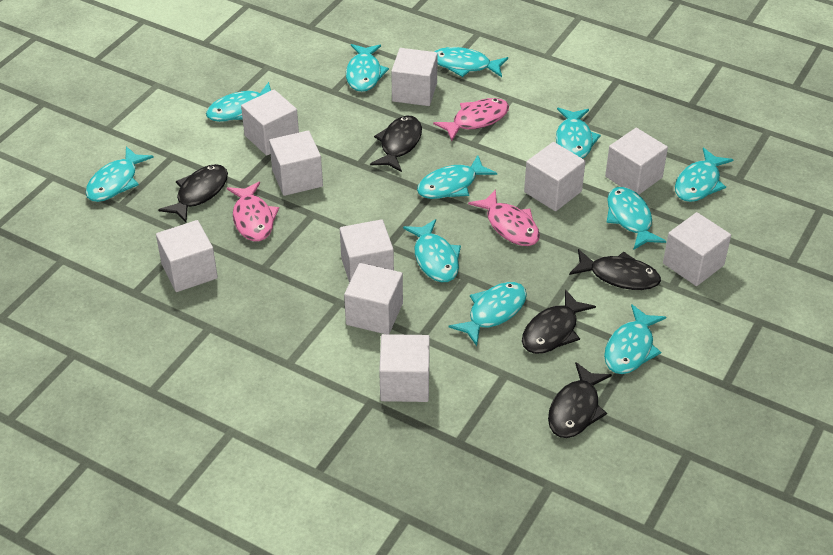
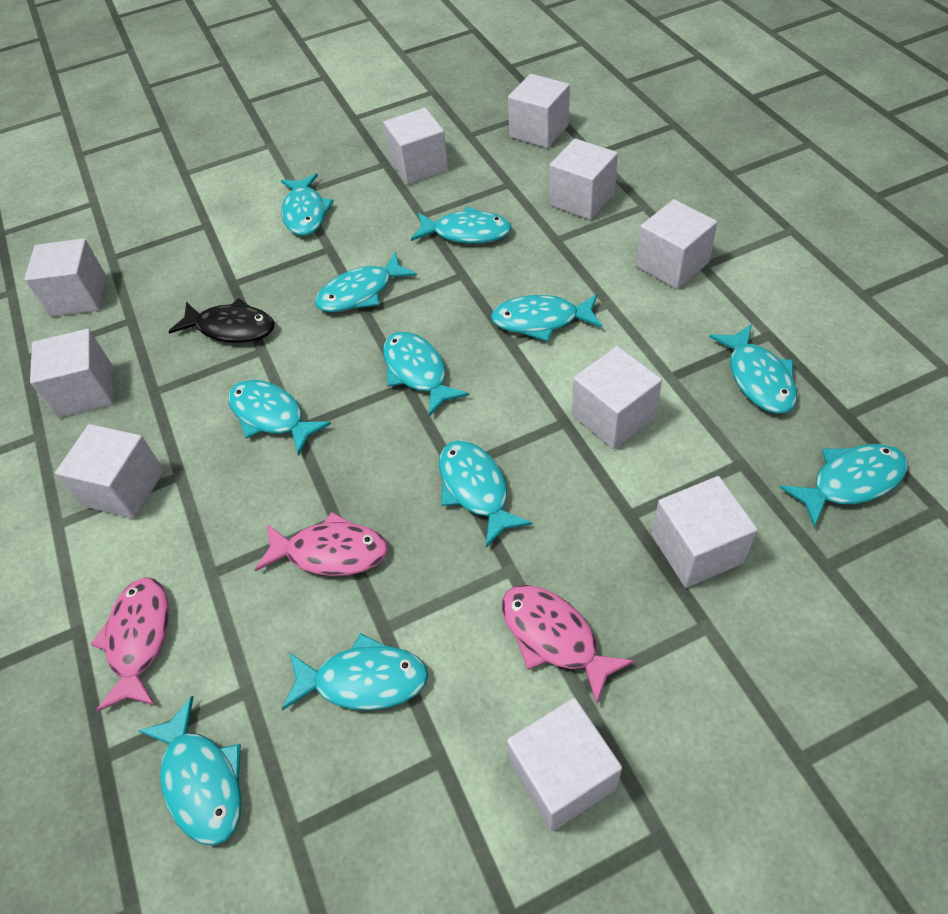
black fish: [158,164,228,223] [370,116,422,172] [522,289,596,354] [548,362,612,438] [569,249,661,290] = 5 -> [168,298,275,343] = 1

